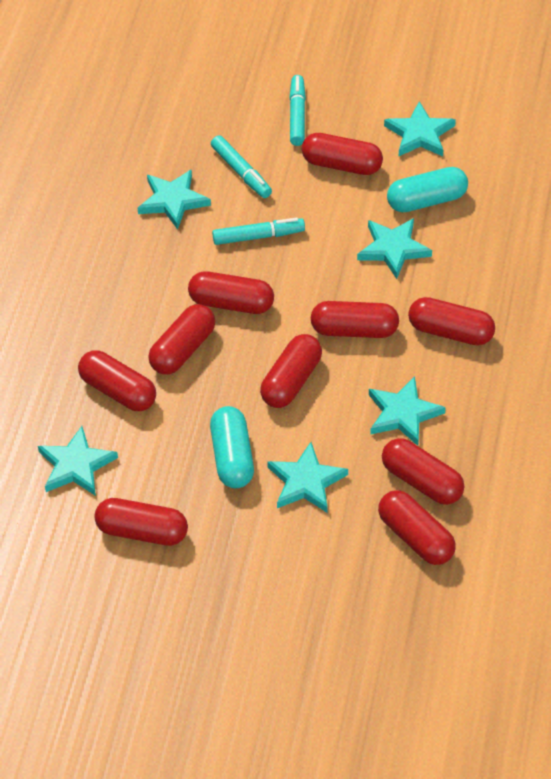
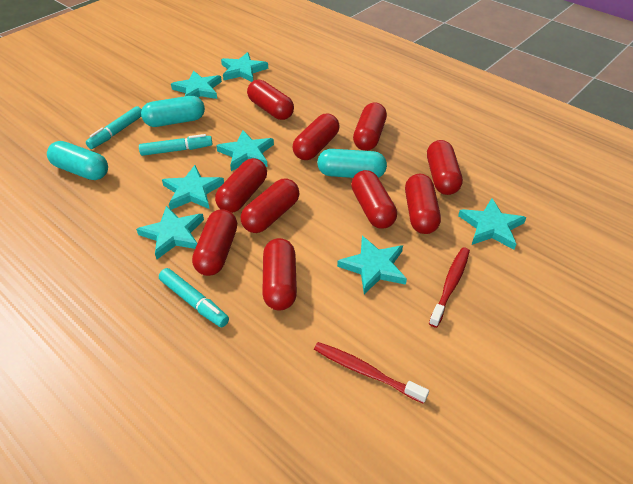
red toothbrush: none = 0 -> [314,342,429,404] [429,247,470,328] = 2
turquoise capsule: [210,406,254,488] [387,167,468,212] = 2 -> [47,141,108,180] [141,96,205,127] [317,149,387,178] = 3
turquoise star: [38,426,118,496] [138,169,211,230] [267,442,348,513] [357,218,432,279] [369,376,446,446] [384,101,456,156] = 6 -> [136,206,204,259] [162,165,224,210] [171,70,222,99] [216,130,274,171] [221,52,268,82] [337,236,407,294] [458,198,527,250] = 7

